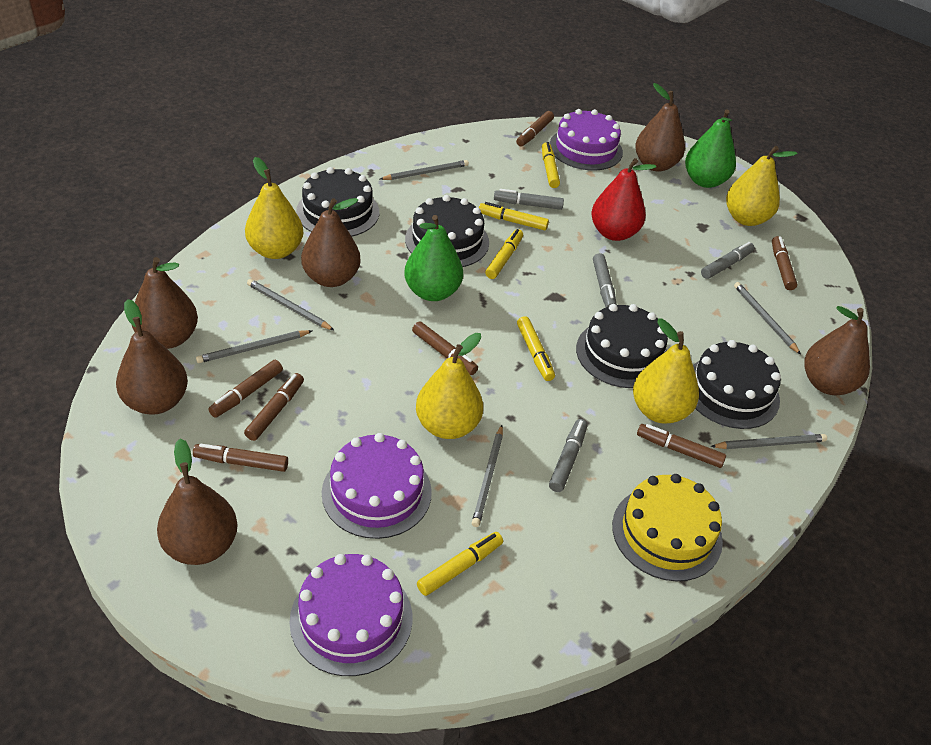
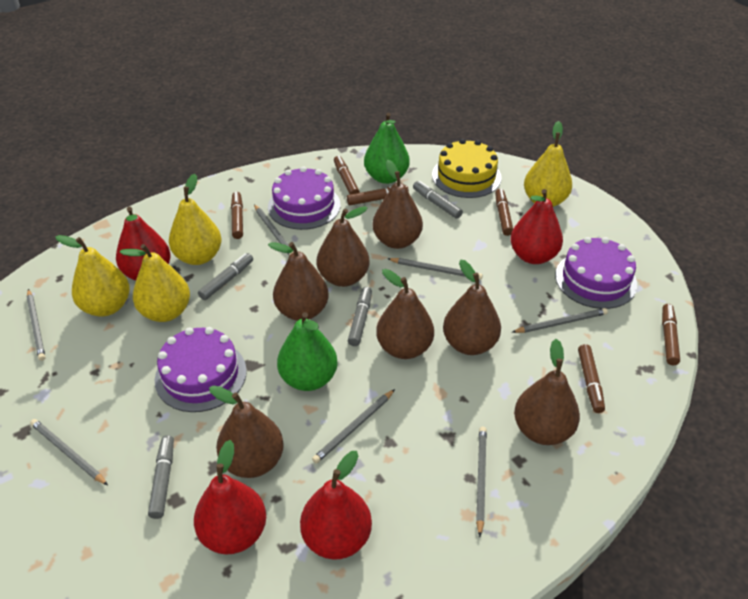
black cake: [296,167,379,236] [405,195,489,267] [576,304,668,388] [693,340,781,429] = 4 -> none = 0
brown marker: [193,444,288,472] [208,360,283,418] [244,373,304,441] [412,321,478,375] [516,111,554,146] [637,424,726,468] [772,236,797,290] = 7 -> [231,192,243,239] [334,156,360,195] [347,185,409,205] [495,189,513,236] [578,344,605,413] [662,304,680,365] = 6
brown pear: [116,299,188,415] [132,257,198,349] [157,439,237,565] [301,198,361,287] [635,83,685,172] [805,306,870,395] = 6 -> [209,386,284,478] [268,242,329,321] [317,206,369,287] [372,160,423,249] [376,269,434,359] [443,259,501,355] [514,339,580,445] = 7
grey pencil: [196,330,312,363] [247,279,335,331] [380,160,469,180] [472,425,503,527] [711,434,827,449] [734,282,801,355] = 6 -> [26,289,45,361] [30,419,108,485] [254,204,294,256] [312,389,395,464] [388,258,483,280] [476,427,487,537] [512,308,608,333] = 7
red pear: [591,158,656,241] = 1 -> [116,207,171,280] [194,440,266,555] [300,451,372,559] [510,189,563,264] = 4
yellow marker: [417,532,503,596] [479,202,549,230] [485,229,523,279] [517,316,555,381] [542,142,560,188] = 5 -> none = 0

